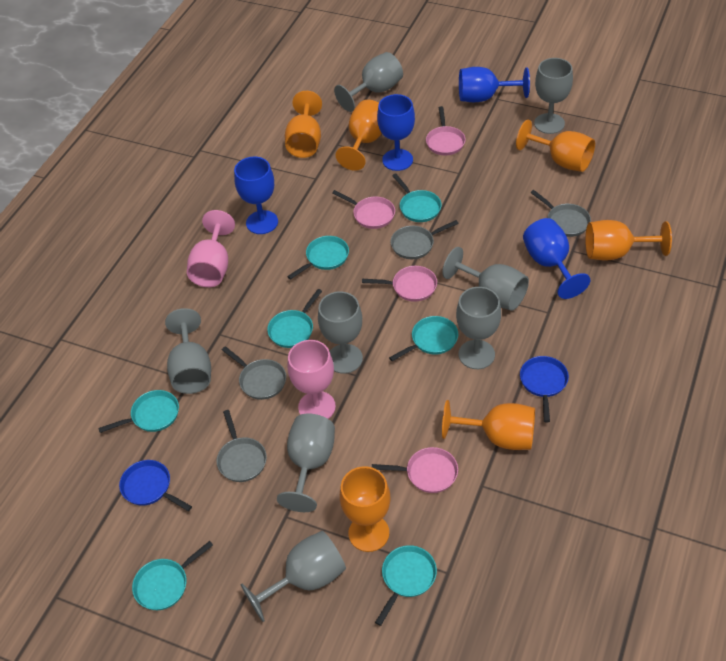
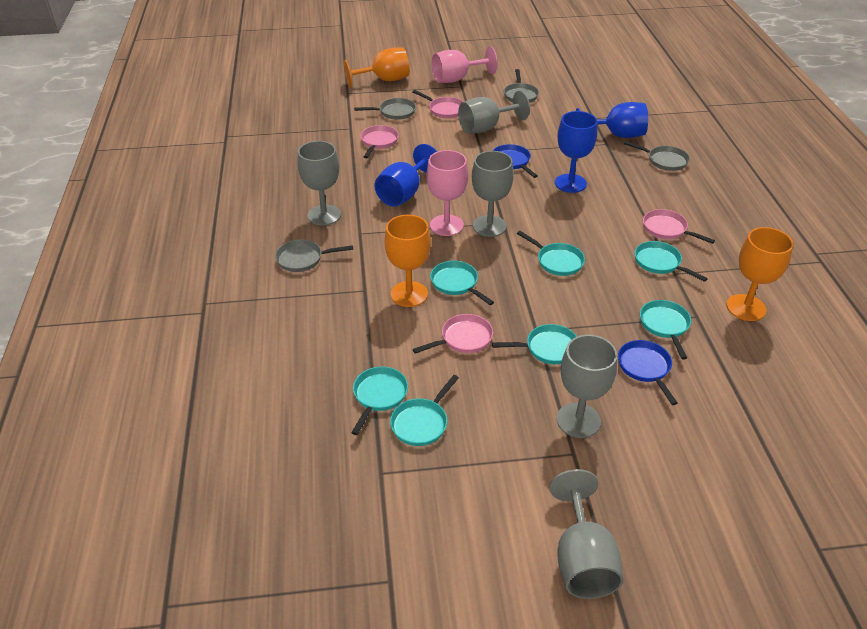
blue goblet: [234,157,278,234] [377,94,415,171] [459,67,530,102] [523,218,591,299] = 4 -> [375,144,437,207] [555,111,598,193] [576,102,648,138] = 3
grey goblet: [165,308,211,394] [240,531,346,622] [277,414,335,512] [318,291,363,374] [334,52,403,112] [442,247,529,311] [456,287,501,369] [534,58,573,134] = 8 -> [298,141,341,226] [458,91,530,134] [472,151,514,237] [549,469,623,599] [557,335,617,438] = 5
orange goblet: [285,91,322,158] [336,100,382,171] [340,466,390,552] [442,400,535,450] [516,120,595,172] [585,220,672,260] = 6 -> [344,47,410,88] [384,215,431,307] [727,227,793,321] = 3

